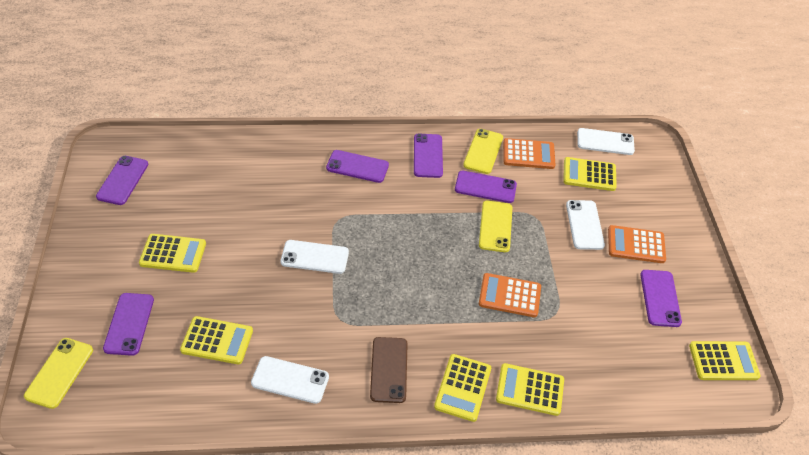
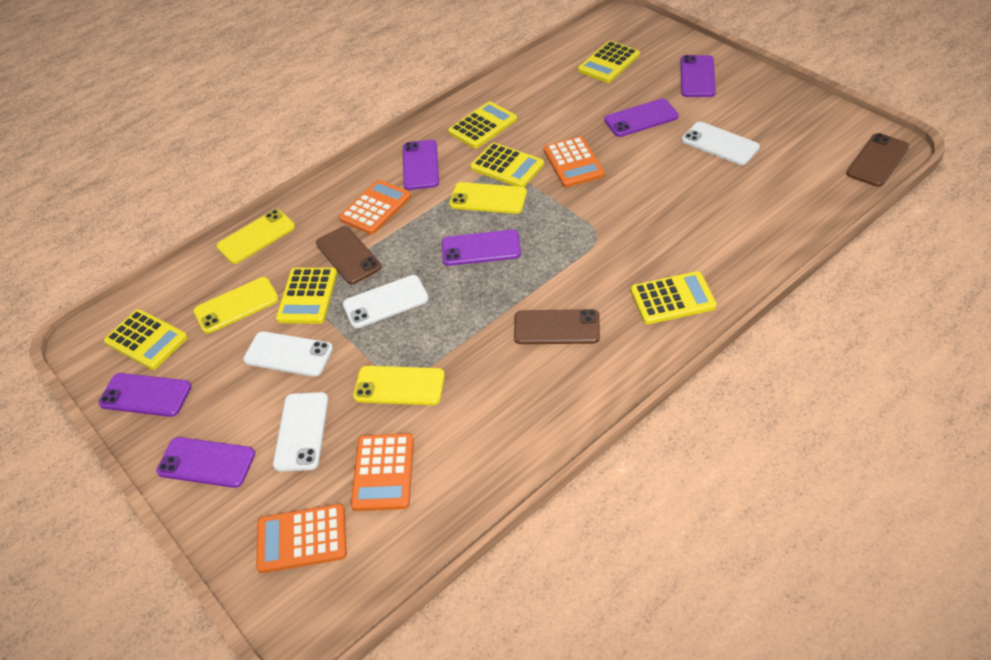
brown phone: [370,337,408,403] = 1 -> [316,226,382,284] [514,309,600,344] [846,133,909,187] = 3
orange calculator: [479,273,541,317] [503,138,556,169] [608,225,666,263] = 3 -> [256,504,347,573] [339,180,411,235] [351,433,414,511] [544,136,605,187] = 4
yellow phone: [24,338,93,409] [463,129,503,174] [479,201,513,252] = 3 -> [193,277,279,334] [216,209,295,264] [353,366,445,405] [449,182,527,214] = 4

